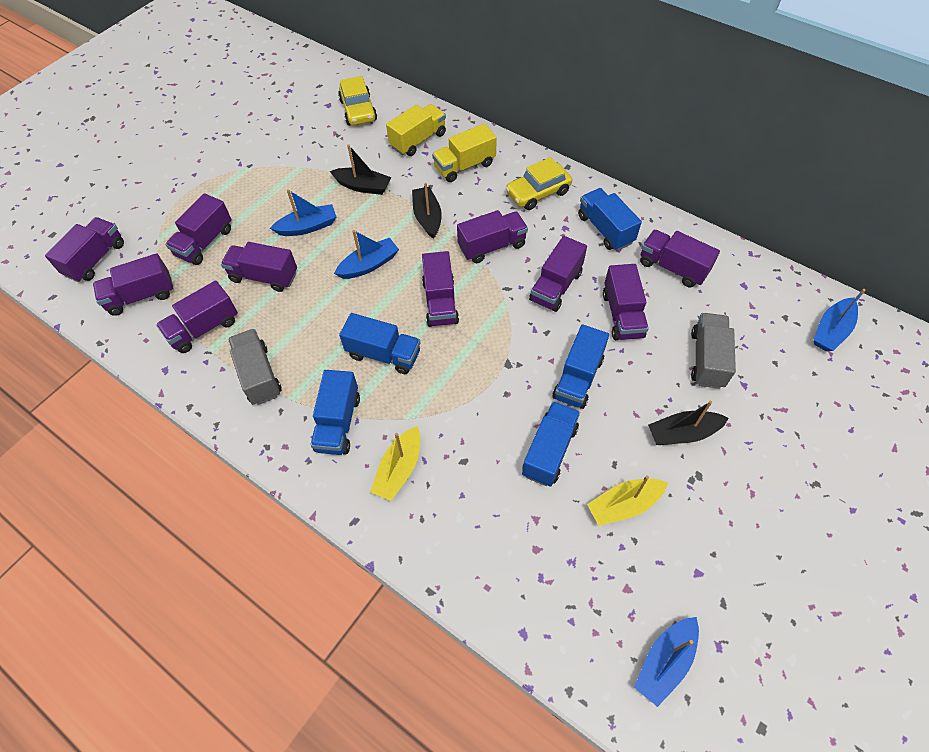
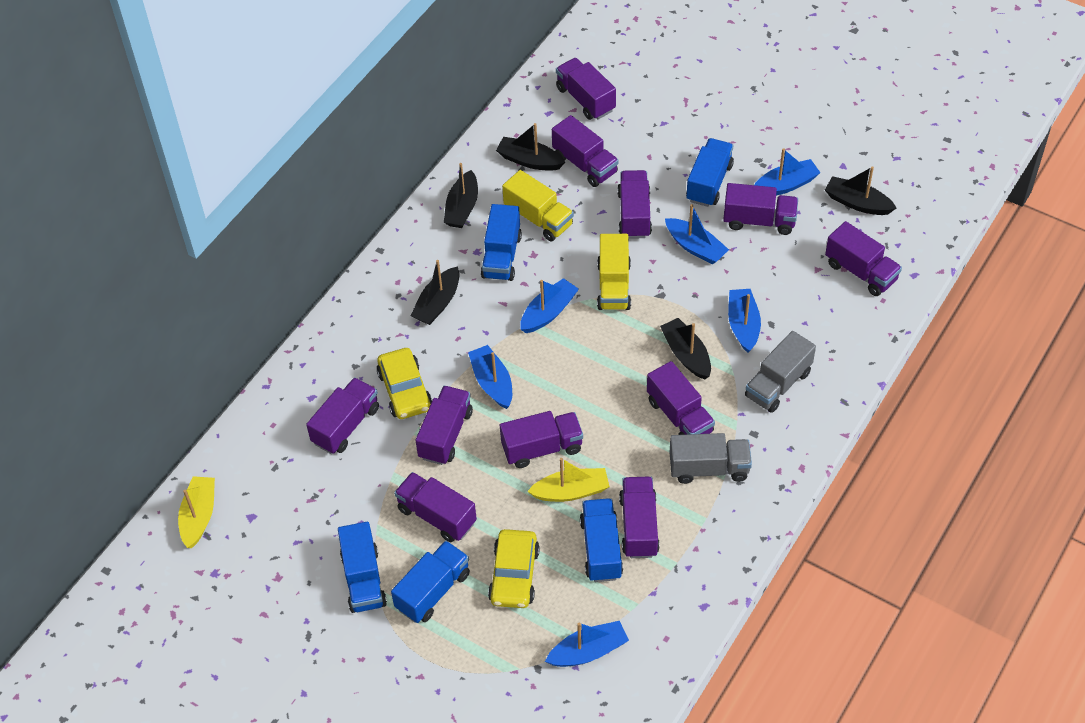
black boat: [330,144,392,195] [412,183,442,239] [648,401,728,445] = 3 -> [410,260,459,325] [444,163,478,228] [496,123,565,171] [660,318,711,380] [825,166,896,215] = 5
blue boat: [270,189,337,236] [334,230,399,279] [634,617,699,707] [814,289,866,351] = 4 -> [468,345,512,409] [520,278,579,333] [545,621,629,667] [665,204,729,264] [728,289,761,353] [754,148,821,195] = 6
purple truck: [45,217,124,282] [93,253,174,316] [156,281,238,353] [165,193,232,265] [221,242,297,292] [422,251,459,327] [457,210,528,263] [529,236,587,312] [603,264,649,340] [640,230,720,287] = 10 -> [306,377,379,454] [394,472,477,542] [415,386,473,465] [500,411,583,468] [552,115,619,187] [556,58,616,120] [617,170,652,239] [619,477,660,558] [647,361,715,435] [723,183,798,235] [825,221,902,296] = 11

